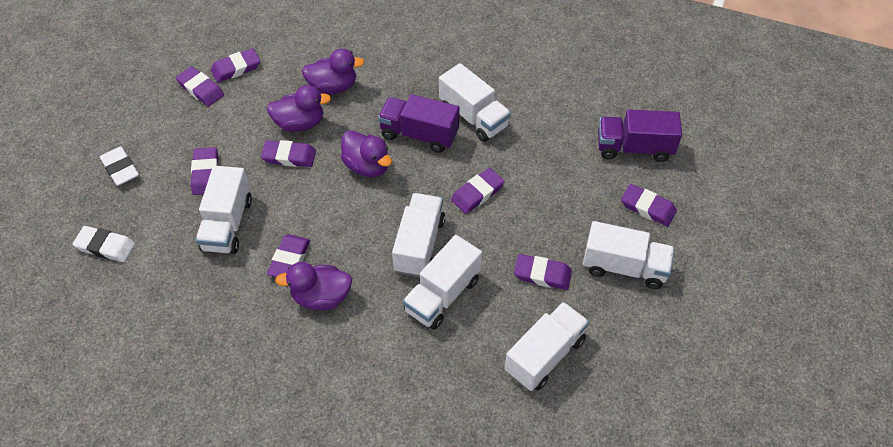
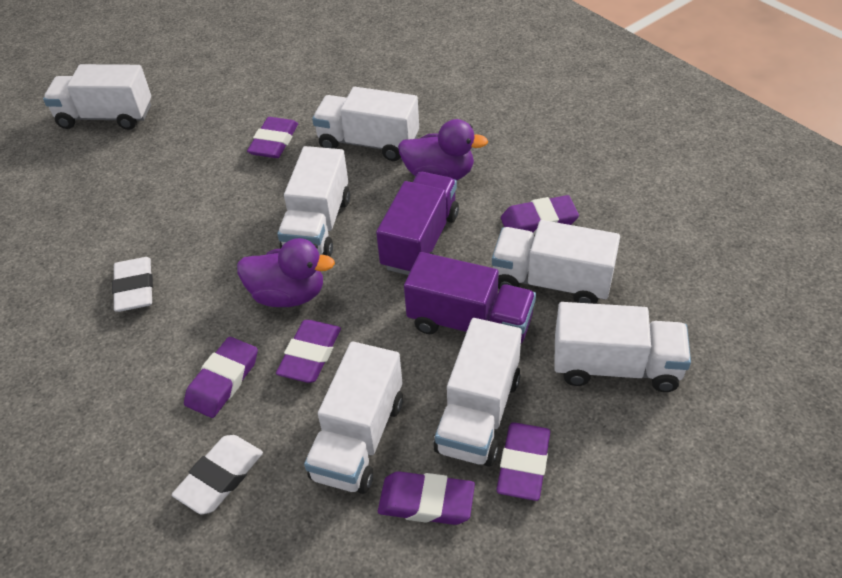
purple duck: [267,85,331,132] [275,262,352,311] [302,49,365,94] [341,130,392,177] = 4 -> [237,238,335,307] [398,119,488,181] = 2
purple eraser: [176,67,224,106] [191,147,218,195] [211,48,260,83] [261,140,316,167] [267,235,310,277] [451,168,505,214] [514,254,572,290] [621,184,677,226] = 8 -> [184,337,258,418] [247,117,298,158] [276,320,341,383] [378,471,475,525] [496,422,550,501] [501,195,579,235] = 6
white truck: [196,166,252,254] [392,193,445,278] [403,235,482,330] [439,63,511,142] [505,302,589,391] [583,221,675,289] = 6 -> [43,64,151,130] [277,146,350,257] [304,342,403,494] [312,87,419,161] [433,318,522,467] [492,220,620,304] [554,302,691,392] = 7

